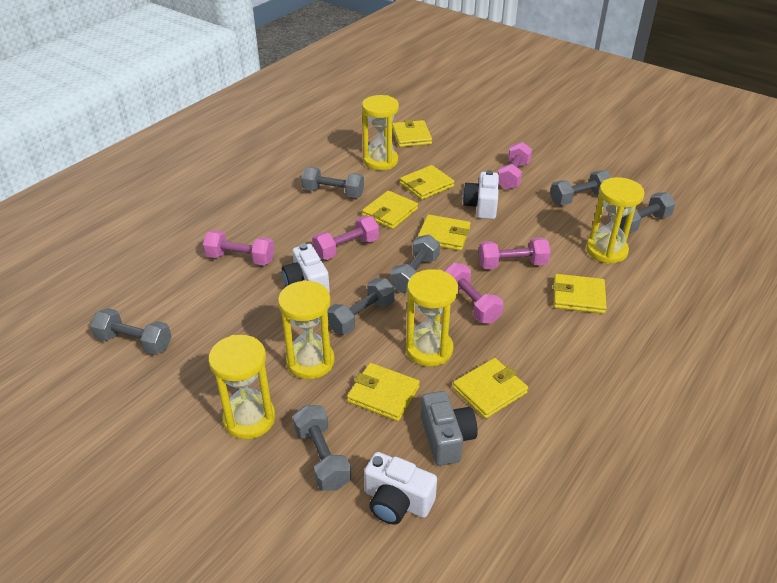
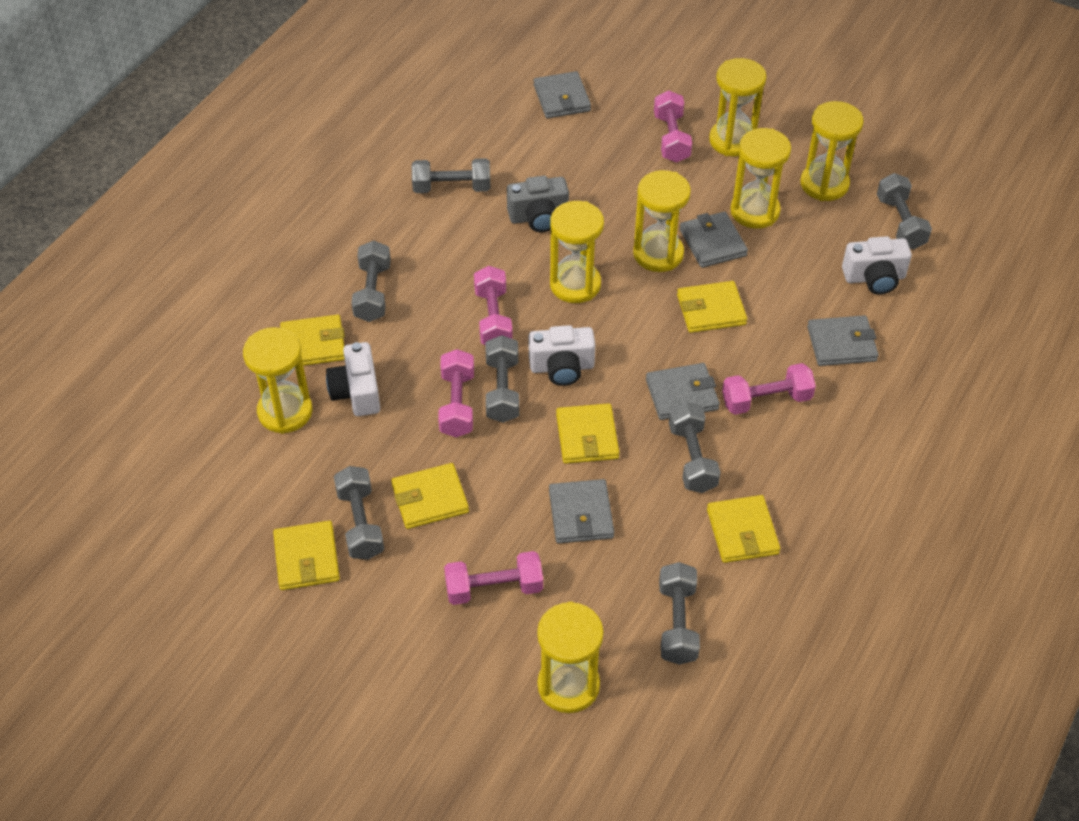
grey wallet: none = 0 -> [534,71,591,118] [549,479,614,543] [646,363,720,420] [680,212,748,268] [807,315,879,366] = 5
yellow hourglass: [209,335,275,439] [278,280,335,379] [362,95,399,170] [406,269,458,366] [586,177,645,264] = 5 -> [243,327,312,434] [537,601,604,713] [550,201,604,303] [633,170,691,272] [709,58,767,156] [731,128,791,229] [801,101,863,201] = 7
yellow wallet: [347,363,420,421] [362,191,418,229] [392,119,432,147] [400,165,454,200] [418,214,471,251] [453,358,528,419] [553,274,607,314] = 7 -> [273,521,340,590] [280,314,345,366] [391,463,469,529] [556,403,619,464] [677,281,747,333] [707,495,780,563] = 6

